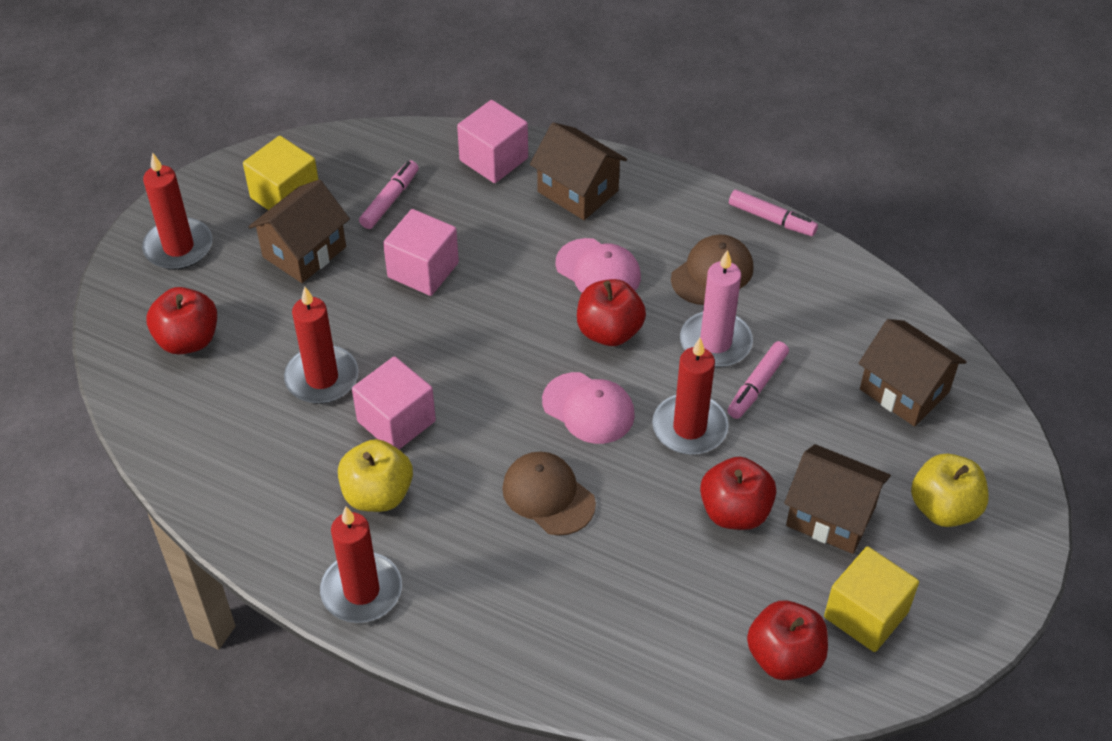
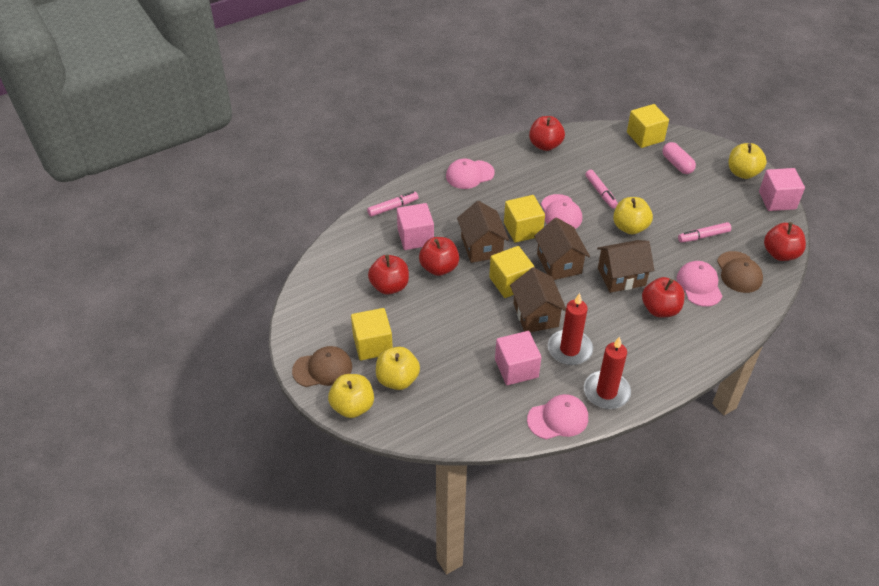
pink candle: [680,250,753,367] = 1 -> none = 0
pink cap: [542,372,635,444] [556,238,641,293] = 2 -> [446,159,495,189] [527,394,588,440] [541,194,582,229] [677,261,722,307] = 4
pink capsule: none = 0 -> [662,142,696,174] = 1
red apple: [147,287,217,354] [577,279,646,346] [700,457,776,530] [747,600,828,680] = 4 -> [368,255,409,295] [419,237,459,276] [529,116,565,151] [642,277,685,317] [764,222,806,261] = 5
red candle: [142,152,212,270] [284,287,358,404] [320,507,402,623] [652,338,728,455] = 4 -> [548,293,593,365] [584,337,631,409] = 2
yellow apple: [338,439,413,512] [911,454,989,527] = 2 -> [328,374,374,418] [376,347,420,390] [613,197,653,235] [729,143,767,179] = 4
yellow cube: [243,136,318,210] [824,546,919,652] = 2 -> [351,308,393,361] [489,246,534,298] [504,195,545,243] [627,104,669,148] = 4

